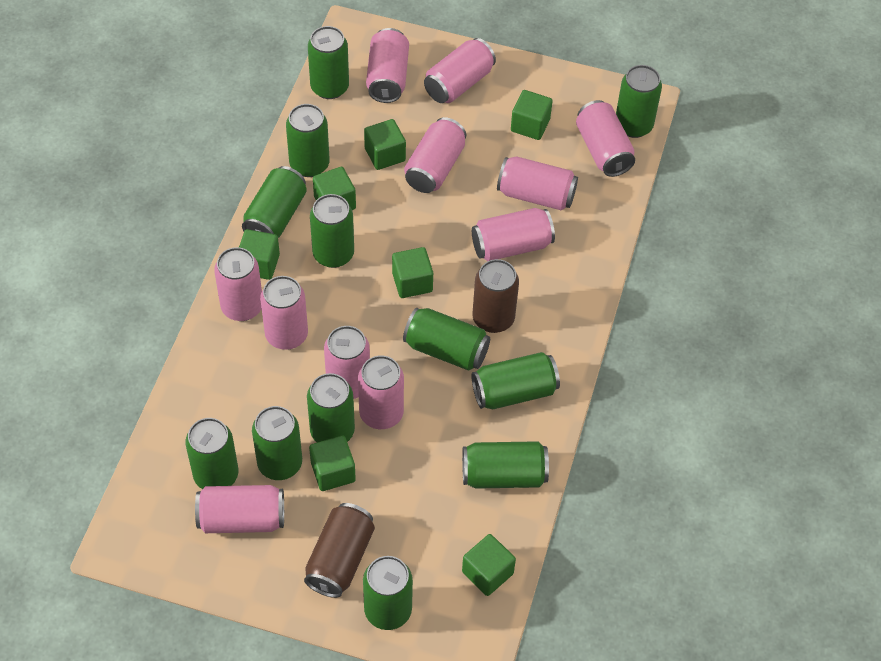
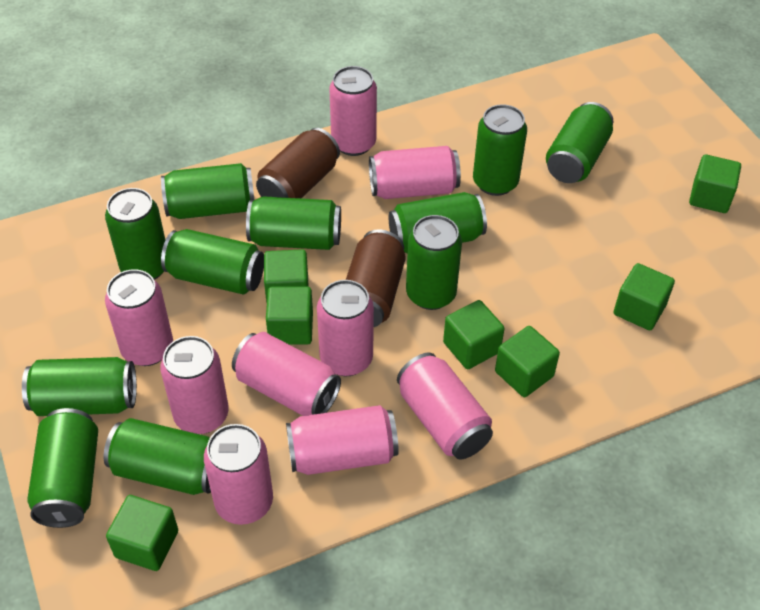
green can: [185,418,238,489] [242,166,307,238] [252,406,302,480] [286,104,330,177] [307,373,355,442] [308,26,349,99] [310,194,354,268] [363,556,413,630] [403,308,490,371] [462,441,549,489] [472,352,560,410] [616,65,662,138] = 12 -> [22,357,137,416] [27,408,98,528] [104,418,211,495] [105,188,165,280] [161,163,254,219] [161,229,264,294] [246,196,341,250] [389,192,487,253] [406,215,462,310] [473,104,527,196] [546,102,613,183] = 11
pink can: [195,485,284,533] [214,247,262,321] [260,276,308,350] [324,326,370,399] [358,355,404,429] [366,28,409,103] [404,117,466,193] [424,38,496,103] [472,208,555,261] [497,156,578,211] [576,100,635,177] = 11 -> [105,269,173,366] [160,336,229,434] [204,424,273,525] [232,332,341,416] [286,405,399,475] [317,280,374,376] [330,66,377,156] [369,146,461,199] [397,353,493,459] = 9

